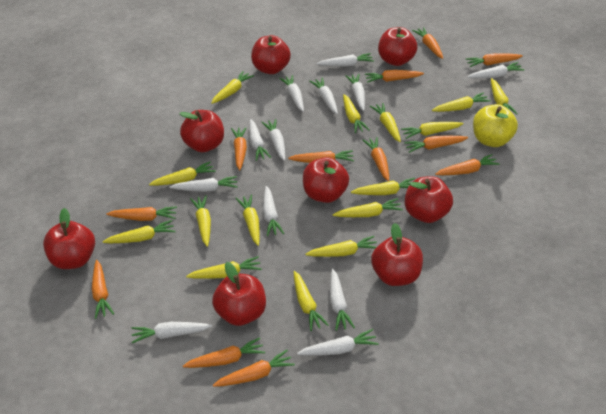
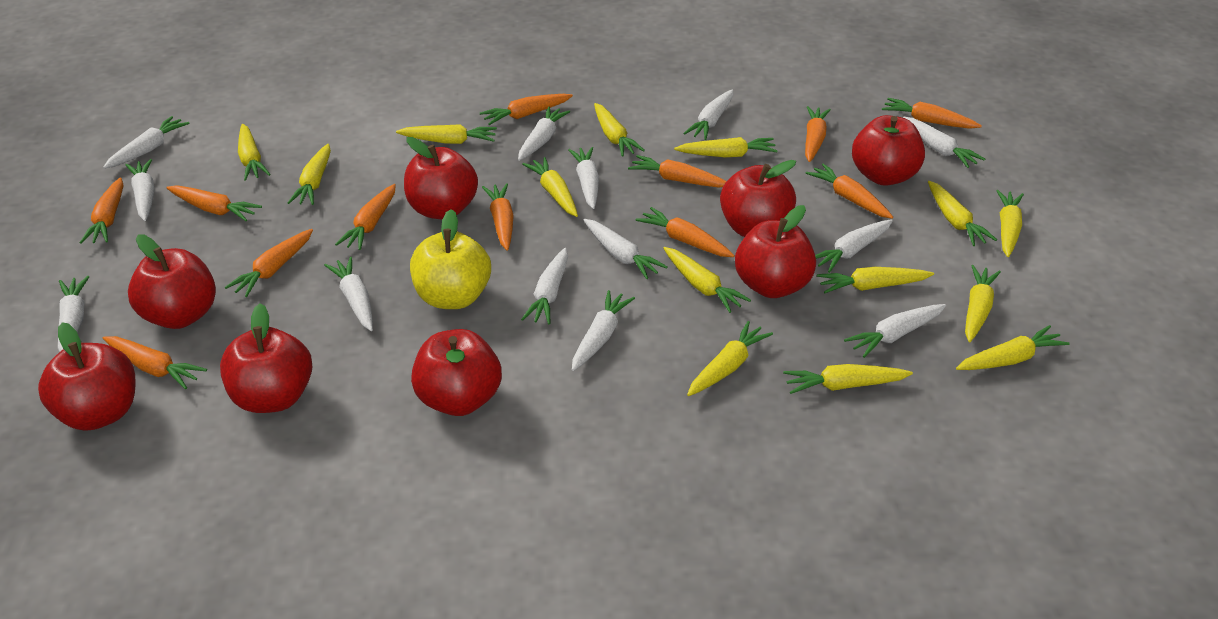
white carrot: [131,322,212,343] [170,176,238,192] [249,119,271,161] [261,119,285,161] [263,186,284,236] [279,75,304,112] [297,329,379,356] [309,78,338,114] [316,53,374,67] [330,269,355,331] [345,74,365,111] [468,62,524,78] = 12 -> [58,276,89,352] [103,116,189,169] [125,159,155,221] [324,257,373,331] [518,106,570,161] [521,248,568,324] [568,147,599,209] [572,290,635,371] [584,219,668,279] [683,89,733,140] [815,219,893,273] [844,304,946,358] [903,117,985,168] = 13
yellow carrot: [103,220,176,243] [149,161,216,186] [186,256,262,279] [190,195,211,247] [211,71,254,104] [235,195,260,246] [294,271,329,331] [305,236,377,257] [333,198,403,217] [343,94,370,133] [351,178,415,195] [370,103,401,142] [401,122,463,139] [432,93,491,112] [491,78,517,114] = 15 -> [238,124,271,181] [288,144,331,205] [396,124,497,144] [522,157,578,217] [594,103,645,157] [663,247,751,313] [674,137,778,157] [687,321,773,396] [783,364,913,394] [817,267,934,293] [928,181,997,246] [956,325,1070,370] [965,265,1001,342] [996,190,1024,257] = 14

